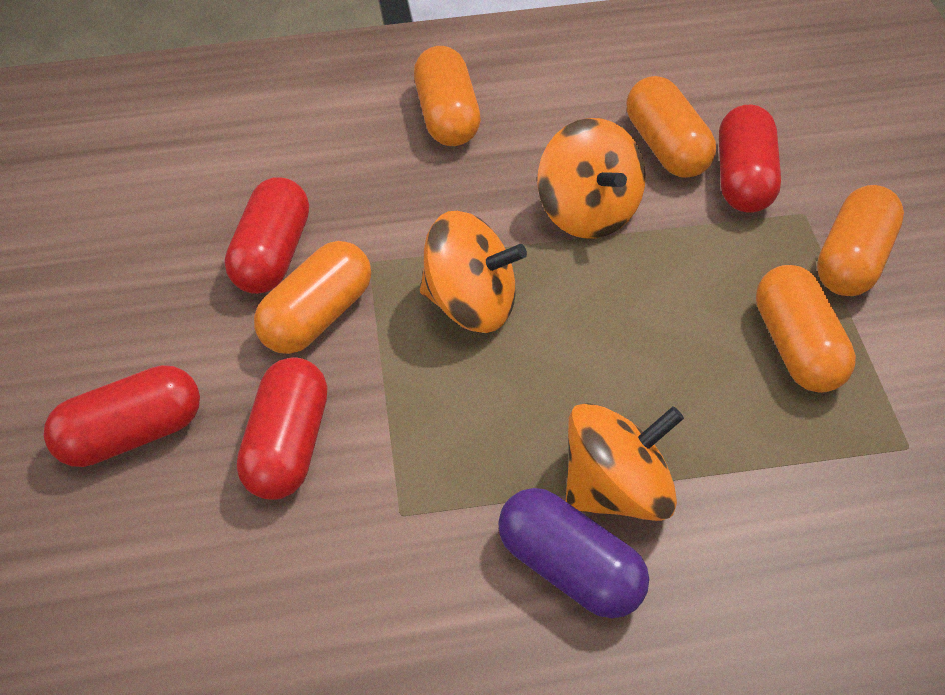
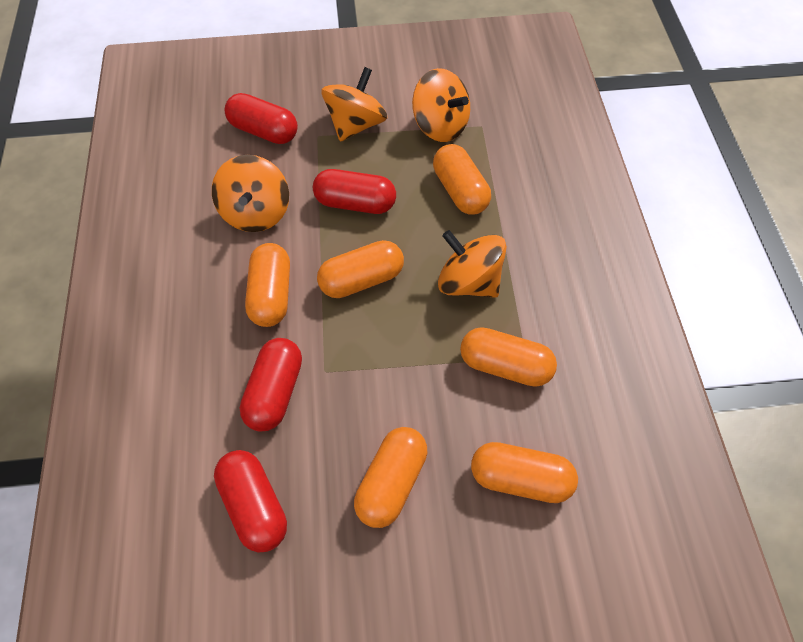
orange capsule: [254,241,371,354] [414,46,481,146] [627,76,716,178] [756,265,856,393] [817,185,904,296] = 5 -> [245,243,290,327] [317,240,404,298] [354,427,427,528] [433,144,491,215] [460,327,557,387] [471,442,578,503] = 6
orange spinning top: [420,211,527,333] [537,118,646,238] [566,403,684,521] = 3 -> [212,155,289,232] [321,67,387,142] [412,68,470,142] [438,230,507,298] = 4
purple capsule: [498,488,649,618] = 1 -> none = 0

